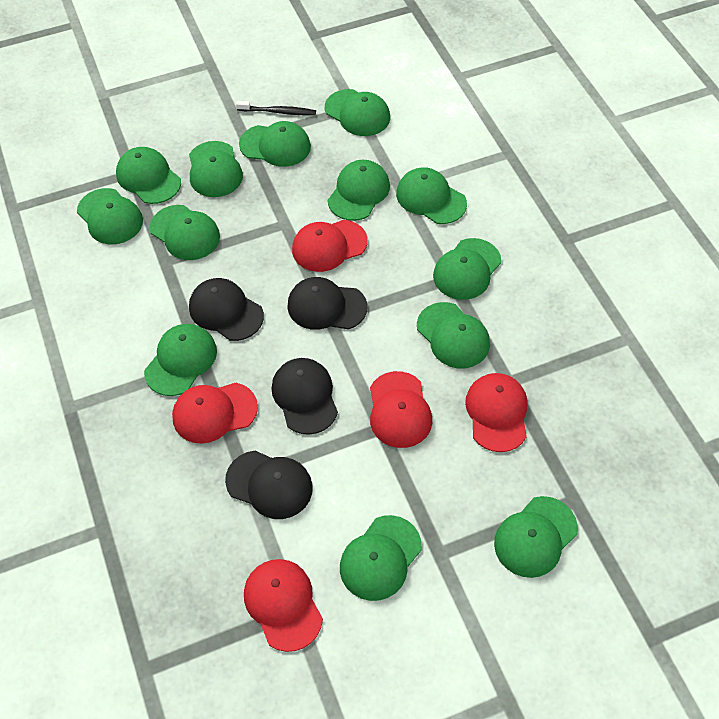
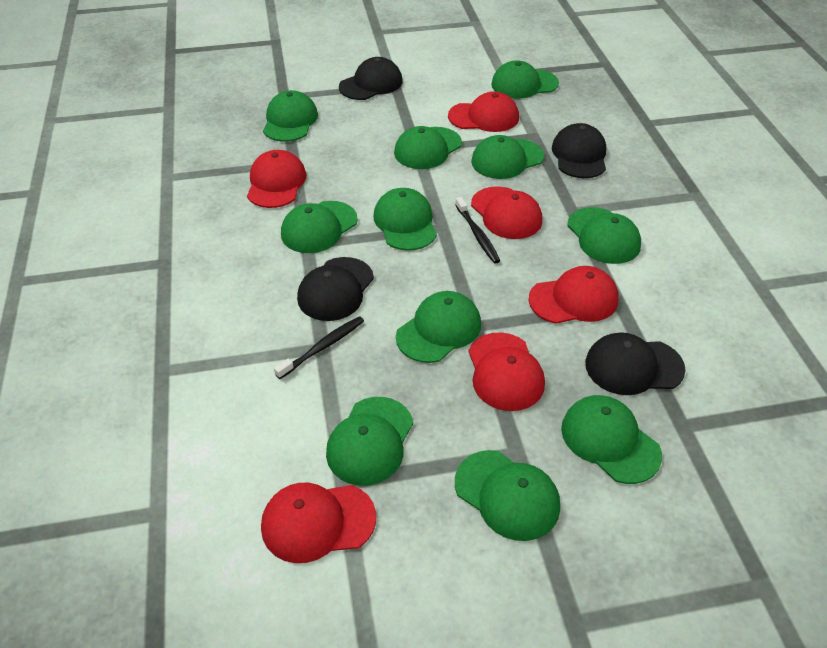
black toothbrush: [236,101,316,115] = 1 -> [274,316,364,379] [455,197,500,264] = 2
green cap: [77,188,143,244] [116,147,181,204] [144,324,217,396] [150,205,220,260] [189,141,243,197] [239,121,311,167] [325,89,390,136] [327,160,390,221] [340,515,422,601] [396,167,467,224] [417,302,490,368] [433,238,501,300] [494,496,578,578] = 13 -> [263,90,318,142] [281,201,358,253] [326,397,413,486] [373,188,437,251] [394,126,462,169] [396,291,481,363] [455,450,560,541] [471,135,544,179] [491,60,559,99] [561,395,662,484] [567,207,641,264] = 11
red cap: [172,383,258,443] [244,559,323,652] [292,220,368,272] [370,371,432,448] [465,373,527,452] = 5 -> [247,150,306,208] [261,483,376,563] [448,91,519,132] [468,332,545,411] [471,186,542,239] [528,266,619,324] = 6

